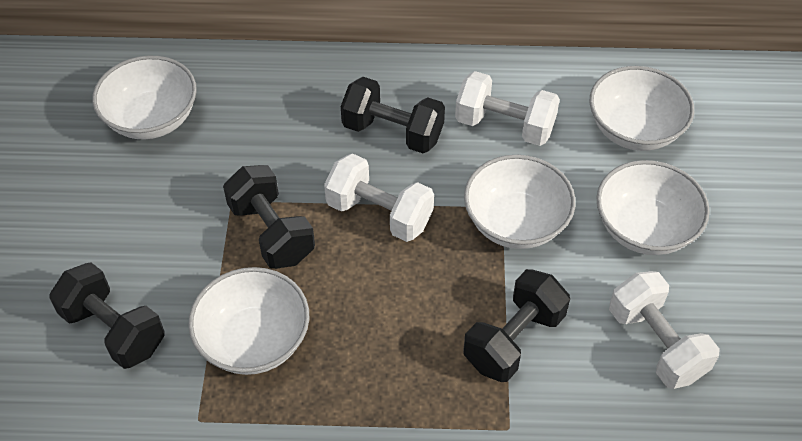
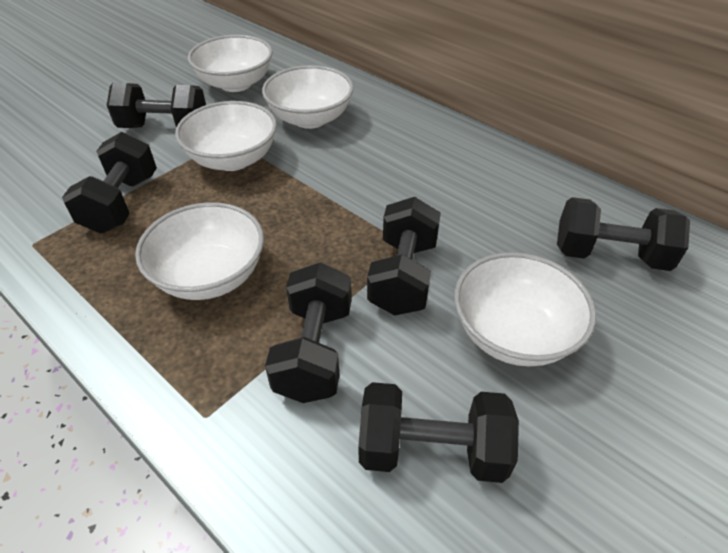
black dumbbell: [49,262,165,369] [223,165,315,269] [341,77,445,153] [464,269,570,382] = 4 -> [62,132,157,233] [107,83,206,128] [265,262,351,403] [358,382,519,483] [367,197,441,315] [557,197,690,271] = 6
white dumbbell: [324,153,434,242] [455,71,560,146] [609,271,720,389] = 3 -> none = 0

